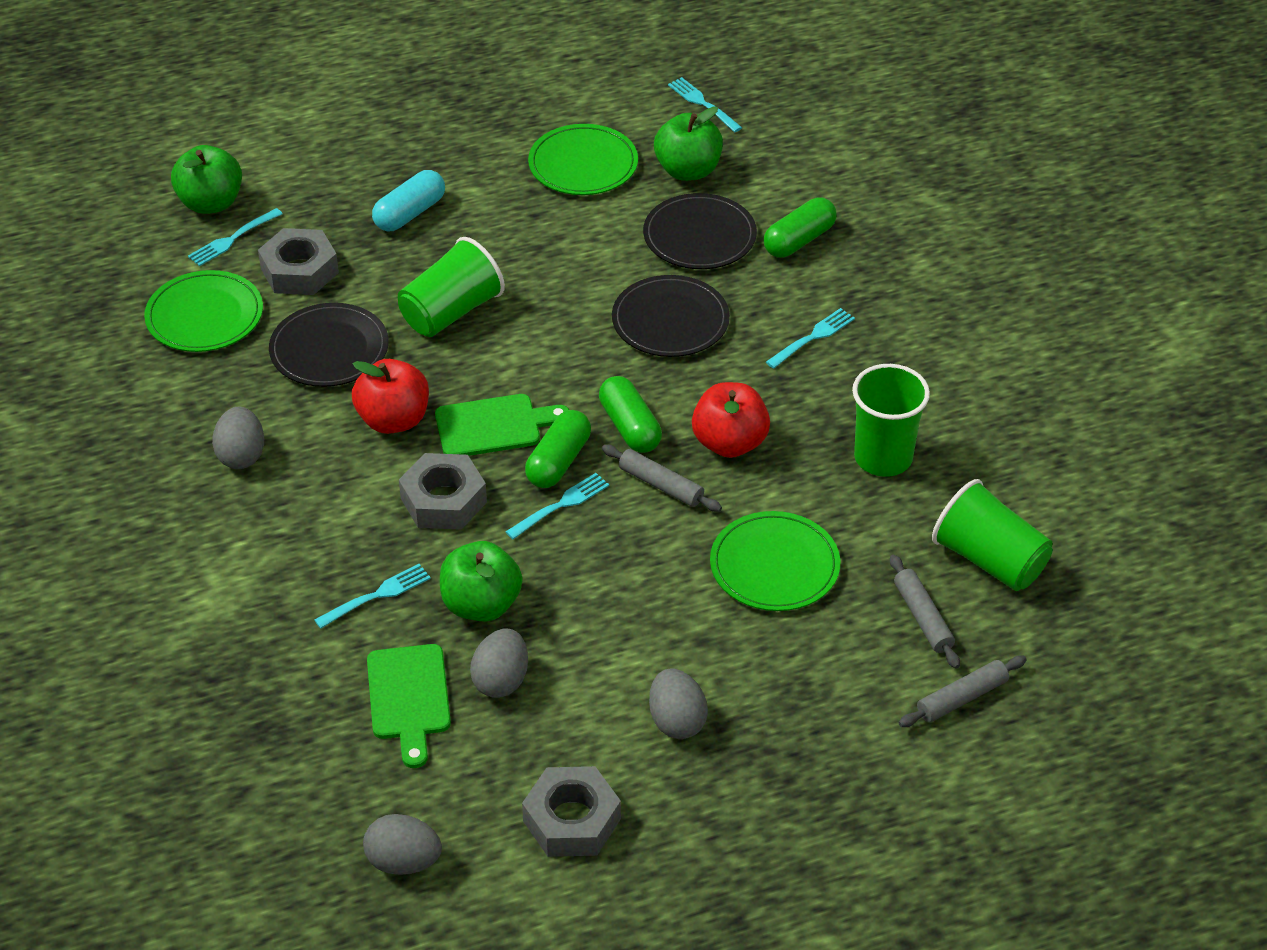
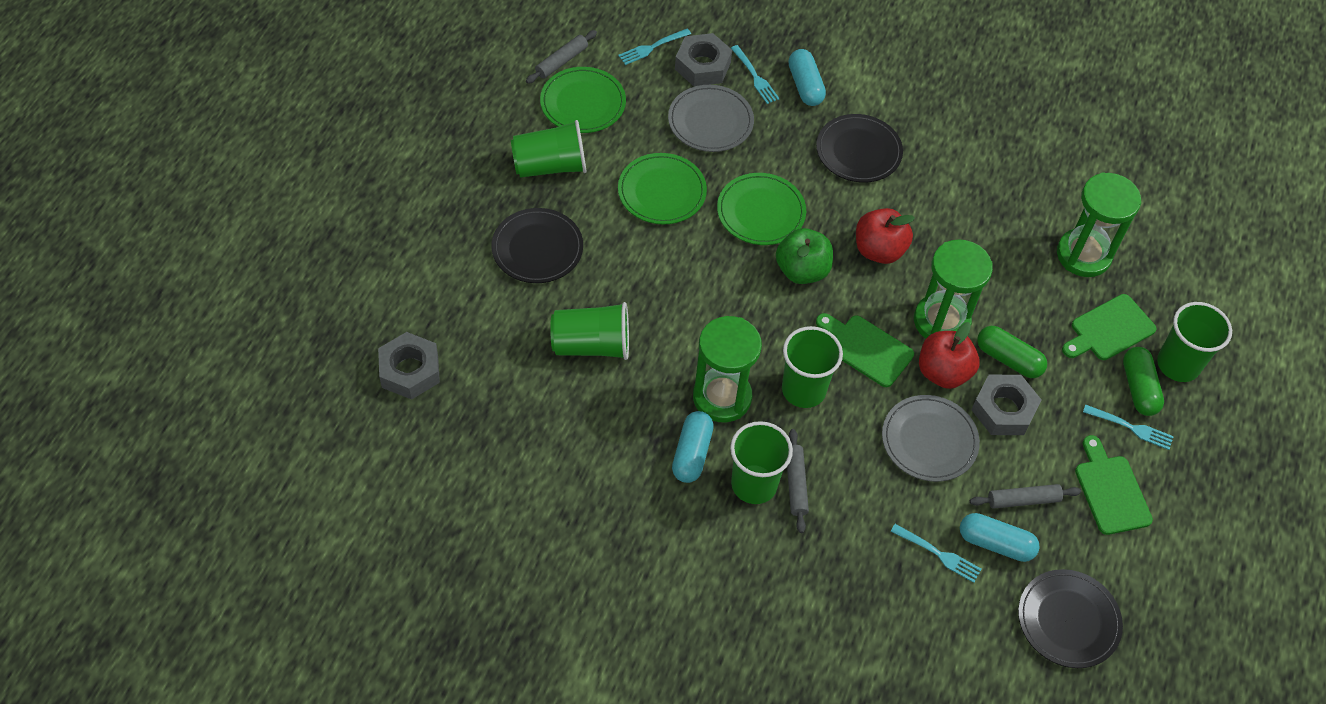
green apple: [171,145,242,214] [440,541,522,622] [654,106,723,181] = 3 -> [776,228,833,284] = 1
green capsule: [525,410,591,488] [599,376,662,453] [764,197,837,258] = 3 -> [977,326,1047,378] [1123,347,1164,416] = 2
green cup: [398,237,505,337] [852,364,930,477] [932,479,1053,591] = 3 -> [511,120,587,178] [550,302,629,360] [730,421,793,504] [782,326,843,408] [1157,302,1232,382] = 5
green cutting board: [367,644,451,768] [435,394,569,456] = 2 -> [816,313,914,387] [1062,294,1156,360] [1075,435,1153,535] = 3
green hourglass: none = 0 -> [693,316,762,422] [914,239,993,339] [1057,172,1141,277] = 3
grey egg: [212,407,264,469] [363,814,442,875] [470,628,528,698] [649,668,708,739] = 4 -> none = 0
grey plate: none = 0 -> [668,85,754,152] [882,395,980,482] = 2
turquoise capsule: [372,170,445,231] = 1 -> [672,411,714,483] [788,49,826,106] [960,513,1040,562] = 3
turquoise fork: [188,208,283,266] [314,564,431,629] [506,473,609,539] [668,77,742,132] [766,308,855,369] = 5 -> [618,29,691,65] [731,45,780,104] [890,524,982,583] [1083,404,1174,450] = 4

